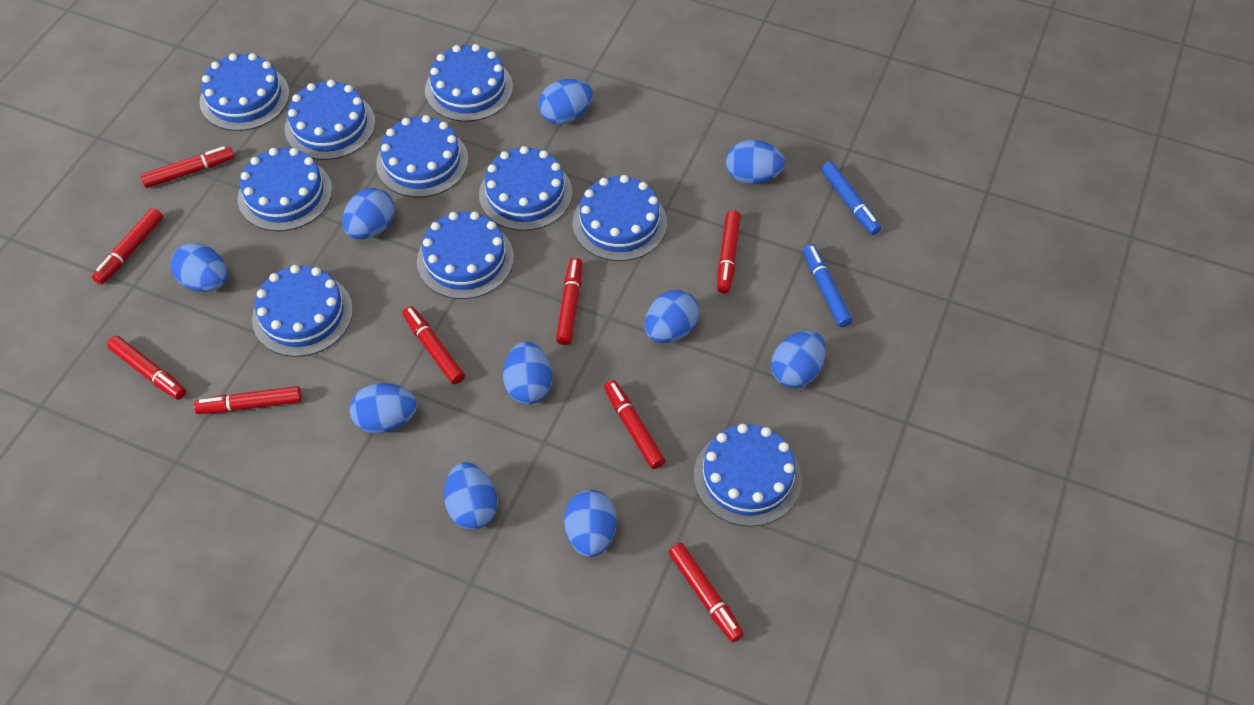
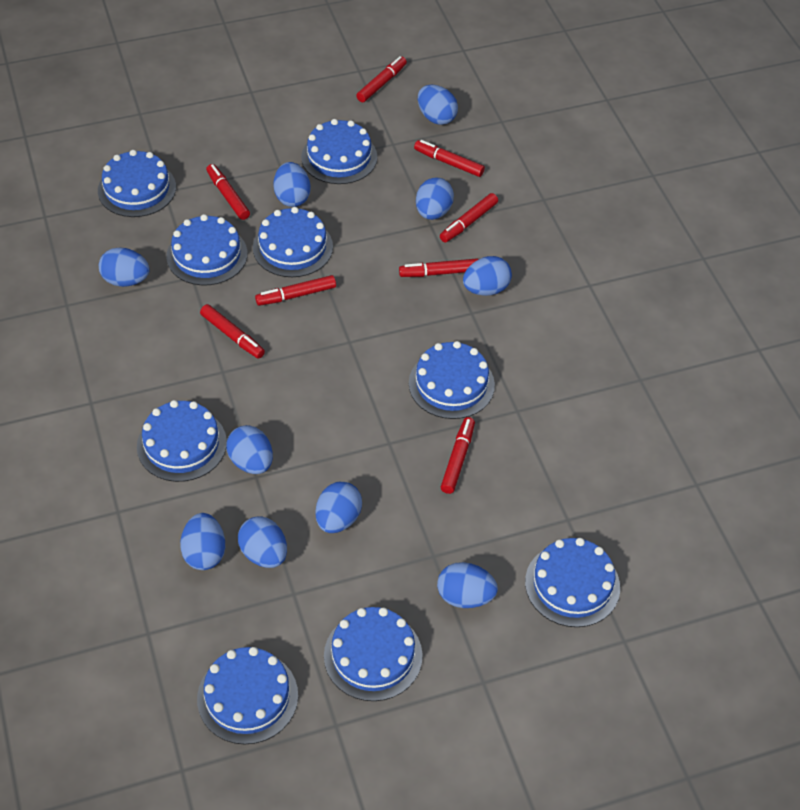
blue cake: [200,53,290,131] [238,148,332,231] [252,265,353,357] [285,80,375,160] [376,115,468,197] [417,212,514,299] [425,44,513,122] [479,146,572,231] [572,175,667,261] [694,424,802,527] = 10 -> [98,150,176,217] [137,400,227,482] [166,214,247,285] [197,647,298,744] [253,207,333,277] [301,119,377,184] [324,607,423,701] [409,341,495,419] [525,538,620,627] = 9
blue marker: [803,244,853,327] [821,161,881,235] = 2 -> none = 0
red marker: [92,208,163,285] [107,336,186,400] [140,146,235,188] [194,386,302,414] [402,306,465,384] [556,258,582,345] [604,380,665,469] [668,543,744,642] [717,210,741,293] = 9 -> [200,304,265,359] [206,164,250,220] [255,275,336,306] [356,56,407,102] [399,259,479,277] [414,140,485,177] [440,193,498,243] [441,417,475,494] = 8

